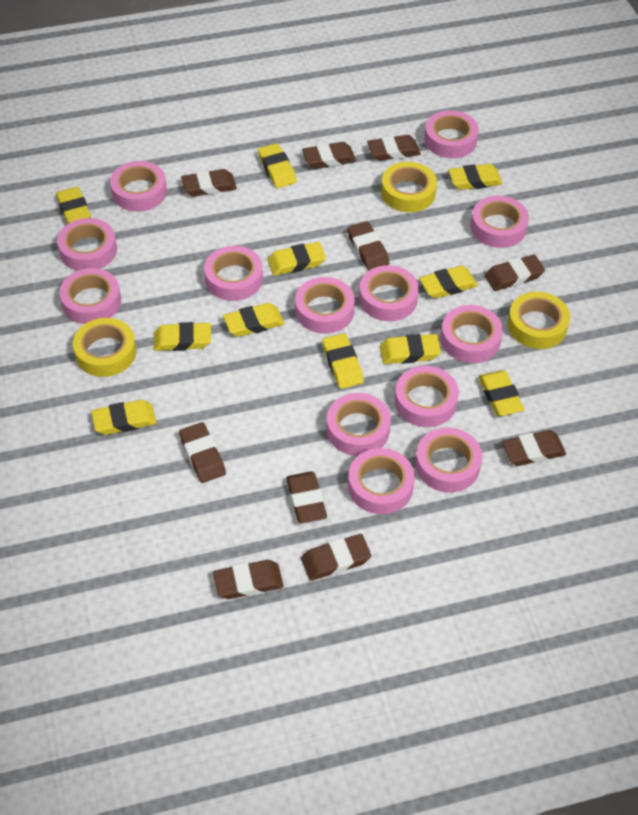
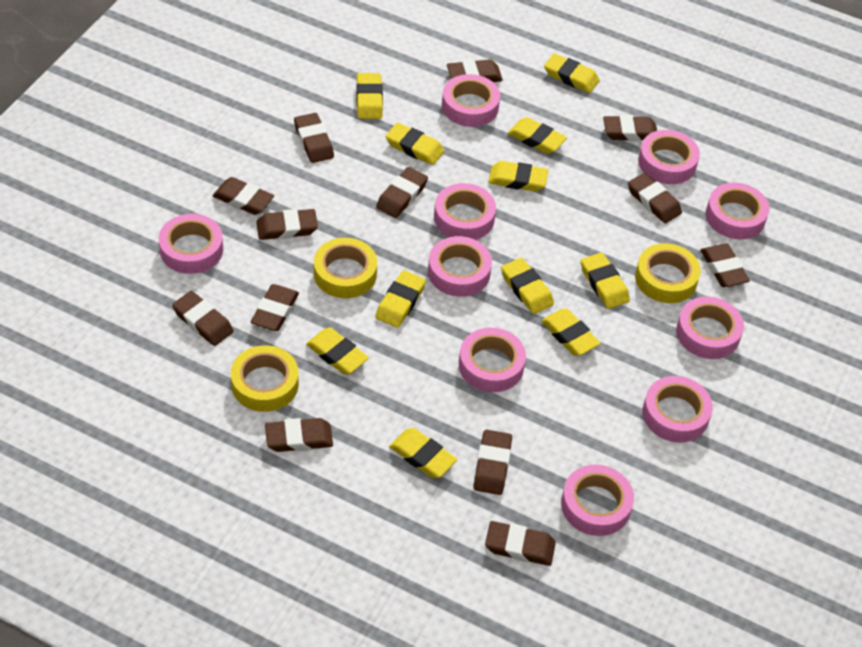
brown eraser: [179,422,226,483] [181,169,237,197] [213,560,284,599] [286,471,327,523] [301,534,371,581] [302,142,356,169] [347,221,389,270] [367,135,421,161] [485,254,545,291] [502,430,566,466] = 10 -> [172,291,234,346] [213,177,274,215] [251,284,299,331] [256,209,318,240] [265,418,333,452] [294,113,334,163] [376,167,428,218] [447,59,503,82] [473,429,512,495] [485,521,556,566] [603,115,657,141] [628,173,682,223] [701,244,750,287] = 13
pink tape: [57,218,117,271] [59,268,121,324] [110,161,167,212] [204,246,263,301] [295,277,355,334] [327,393,391,456] [348,448,415,514] [359,265,419,321] [395,366,459,427] [415,428,482,492] [424,110,479,158] [441,305,503,363] [471,196,529,248] = 13 -> [159,214,223,274] [428,236,492,297] [434,183,496,240] [442,74,500,127] [459,328,526,392] [561,465,634,536] [638,130,700,184] [642,376,713,442] [676,297,744,359] [706,183,769,239] = 10

